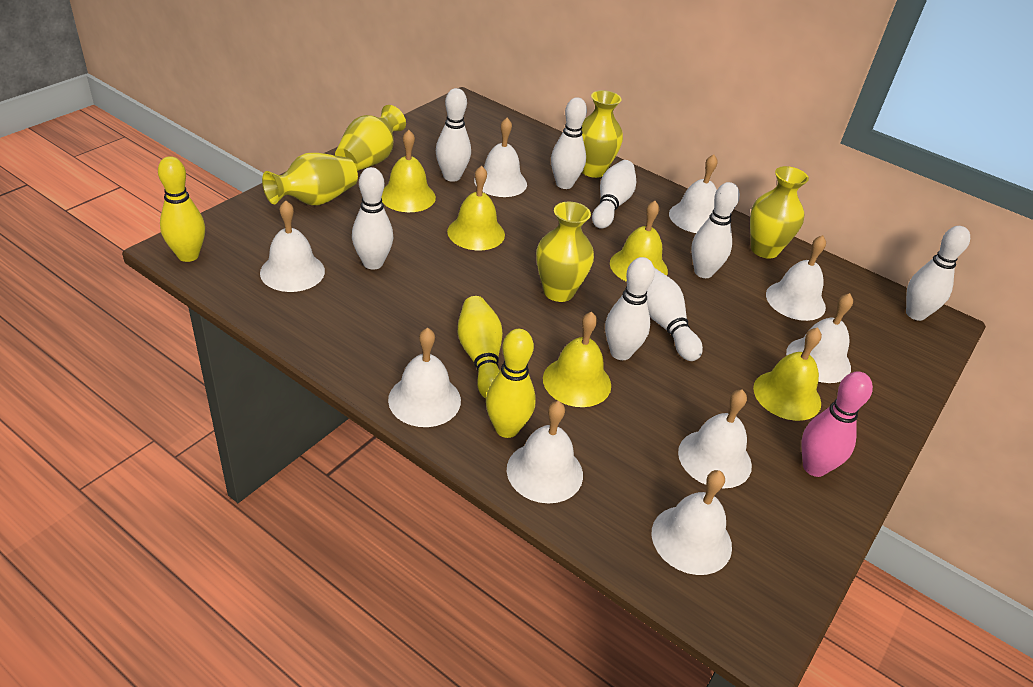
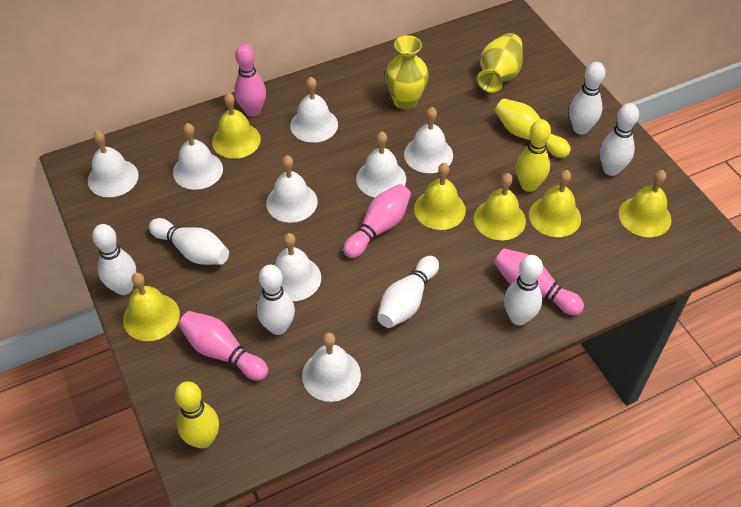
pink bowling pin: [802,371,873,477] = 1 -> [178,311,268,381] [234,44,266,117] [343,184,411,258] [494,248,584,315] = 4
white bell: [260,200,325,292] [388,328,461,427] [474,118,527,197] [507,401,583,504] [652,470,732,575] [669,154,718,233] [678,389,752,488] [766,235,826,321] [786,293,853,383] = 9 -> [88,131,139,197] [173,123,223,190] [266,156,318,223] [274,233,321,301] [290,77,338,143] [302,332,361,402] [356,131,406,197] [404,107,453,173] = 8
white bowling pin: [352,167,394,270] [436,88,471,182] [551,97,587,189] [592,160,636,229] [605,257,655,360] [646,268,703,361] [691,182,740,278] [906,226,970,321] = 8 -> [92,224,136,295] [149,218,229,265] [257,265,295,335] [377,256,439,328] [504,255,543,325] [569,62,605,135] [600,103,639,176] = 7
yellow bell: [381,130,436,212] [447,166,505,250] [543,312,611,407] [610,201,668,282] [753,327,822,421] = 5 -> [123,273,180,341] [212,92,261,159] [414,163,466,230] [474,173,526,240] [529,170,581,237] [619,170,671,237] = 6
yellow vase: [262,153,358,205] [335,105,406,171] [536,202,594,302] [581,90,623,178] [750,166,809,259] = 5 -> [385,35,429,110] [477,33,523,93] = 2

